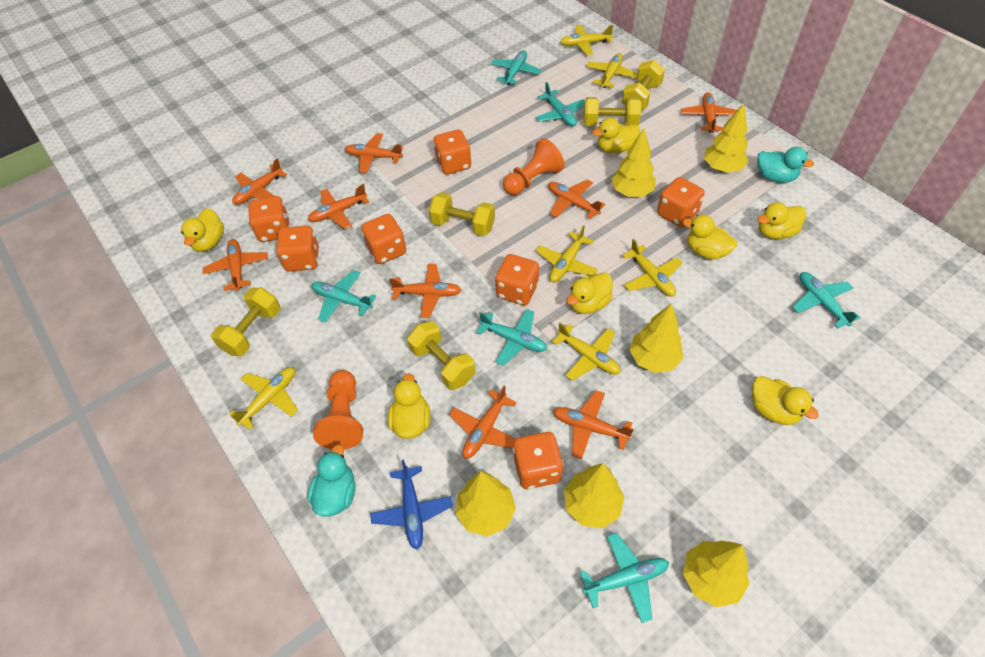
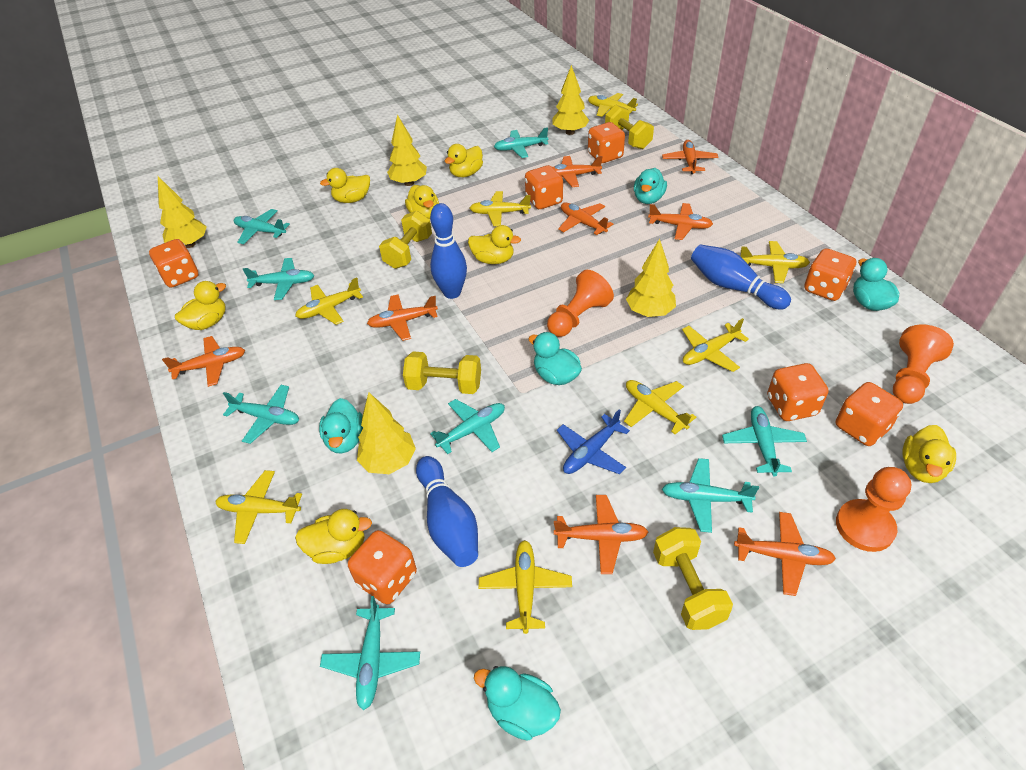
blue bowling pin: none = 0 -> [416,456,478,567] [430,203,467,299] [691,244,791,309] = 3
orange pawn: [313,370,363,449] [503,138,565,195] = 2 -> [547,270,614,337] [836,467,911,552] [893,324,954,404] = 3
orange plane: [203,239,268,291] [232,158,287,205] [308,184,370,229] [345,133,403,173] [389,264,461,318] [449,386,517,459] [548,179,605,219] [553,390,634,459] [681,93,737,133] = 9 -> [162,336,245,387] [367,294,438,341] [553,156,603,187] [554,495,648,574] [558,202,613,235] [648,203,713,240] [662,140,718,174] [734,512,836,596] = 8
turquoise duck: [308,445,355,517] [757,147,814,183] = 2 -> [319,398,363,454] [474,666,561,741] [528,332,582,385] [634,168,667,204] [853,258,899,311] = 5
turquoise plane: [312,270,376,323] [476,309,547,366] [491,50,542,85] [535,82,585,127] [580,533,669,623] [792,272,861,329] = 6 -> [223,385,299,444] [234,209,290,244] [243,258,314,300] [320,596,420,710] [430,399,505,454] [494,127,548,158] [662,458,759,533] [722,406,807,477] = 8
yellow dumbbell: [211,288,281,356] [407,321,475,390] [429,192,495,236] [583,97,641,126] [622,60,665,110] = 5 -> [379,211,432,269] [403,351,481,394] [605,105,654,149] [653,527,733,630] = 4
yellow plane: [229,367,298,430] [536,225,598,283] [552,323,621,381] [560,25,613,55] [586,53,638,88] [622,239,683,296] = 6 -> [215,470,302,544] [295,278,363,325] [470,191,531,226] [479,540,572,634] [588,93,638,117] [624,380,696,434] [682,318,749,372] [741,241,810,283] = 8
yellow tree: [455,471,516,537] [564,463,624,528] [611,128,656,197] [630,303,683,373] [683,541,750,607] [704,103,749,173] = 6 -> [158,176,207,248] [357,392,416,474] [387,115,427,186] [553,65,589,135] [626,239,676,317] = 5

